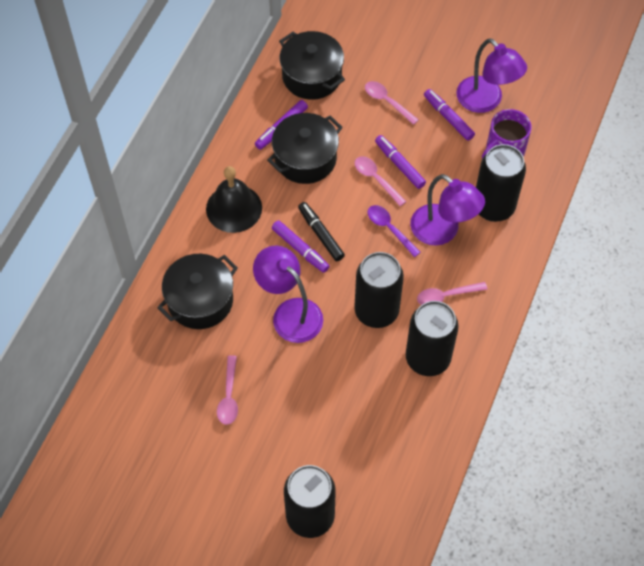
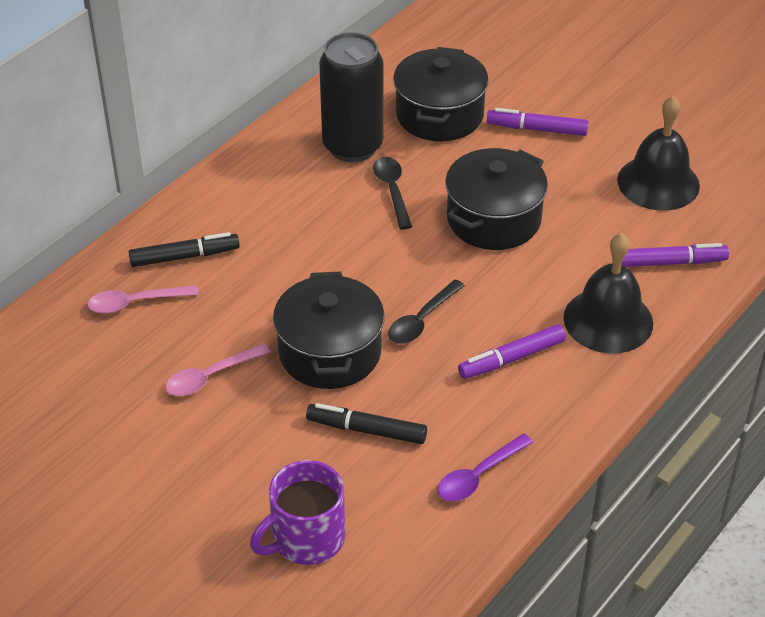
black bell: [206,166,262,233] = 1 -> [563,233,653,354] [617,96,700,211] = 2
black can: [284,465,336,538] [354,252,404,328] [405,301,459,376] [476,144,526,222] = 4 -> [319,32,383,162] = 1
black marker: [298,202,345,261] = 1 -> [129,232,240,267] [306,403,427,444] = 2
black spoon: none = 0 -> [373,157,412,229] [388,279,465,344] = 2
pink spoon: [217,355,238,425] [355,156,406,206] [365,81,419,125] [417,282,488,305] = 4 -> [87,285,199,314] [165,343,271,396] = 2
purple lamp: [253,246,323,343] [410,174,485,246] [456,38,527,113] = 3 -> none = 0
purple marker: [255,100,308,150] [272,220,330,273] [375,135,426,189] [424,89,475,141] = 4 -> [458,324,566,379] [487,108,588,136] [621,243,729,267] = 3

